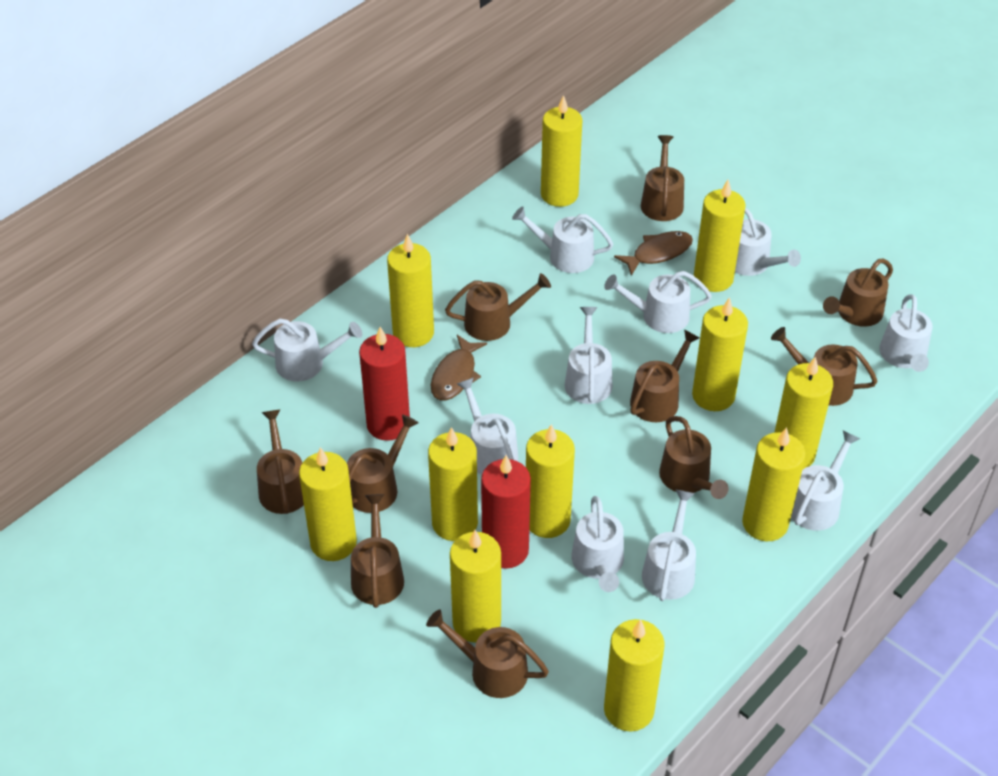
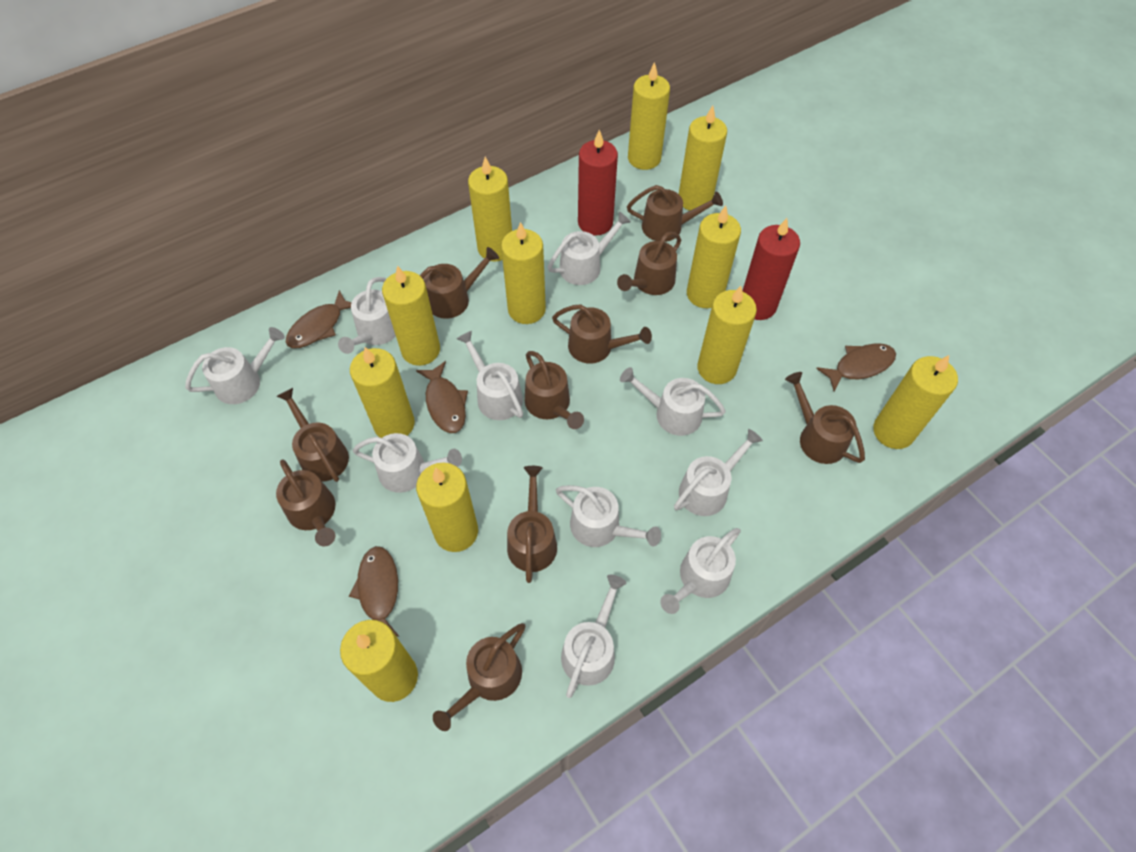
brown fish: [431,335,487,401] [614,231,693,276] = 2 -> [286,290,352,348] [349,546,400,637] [416,361,468,433] [816,343,896,391] = 4

